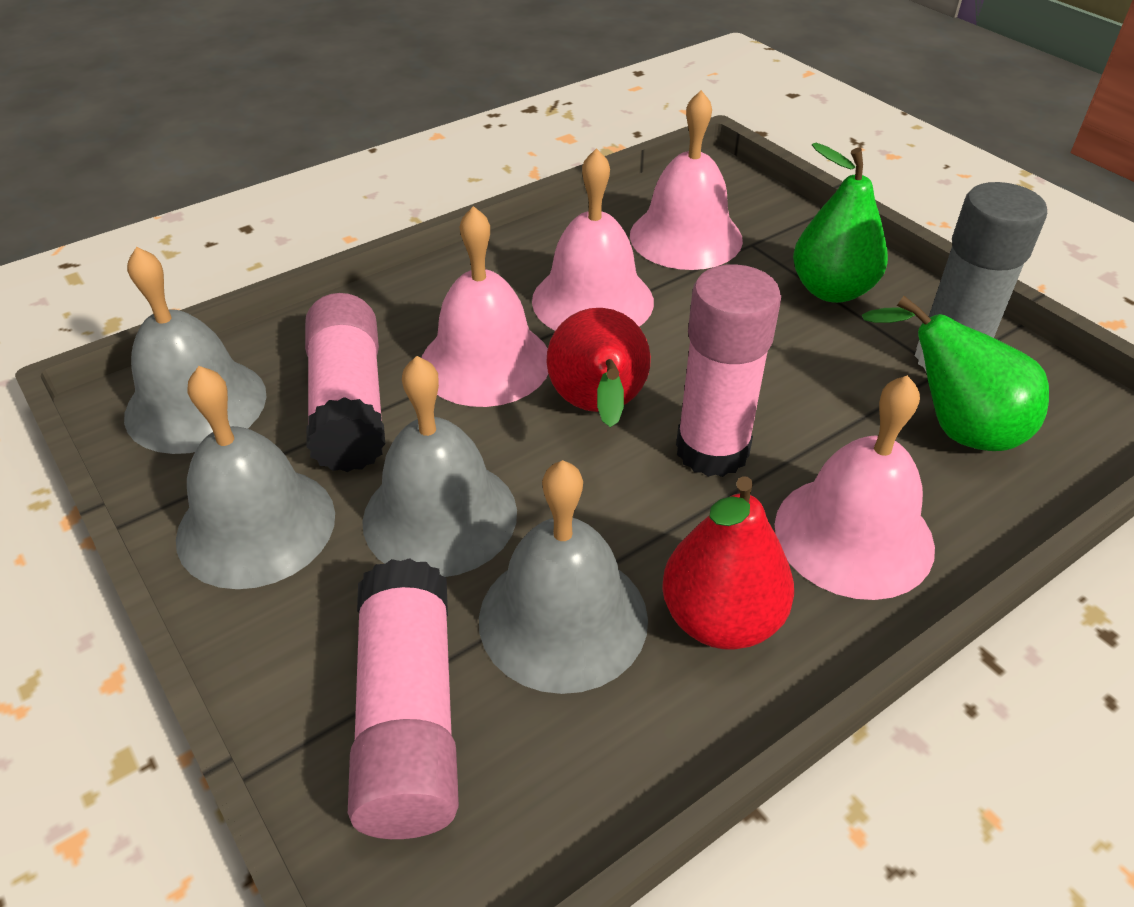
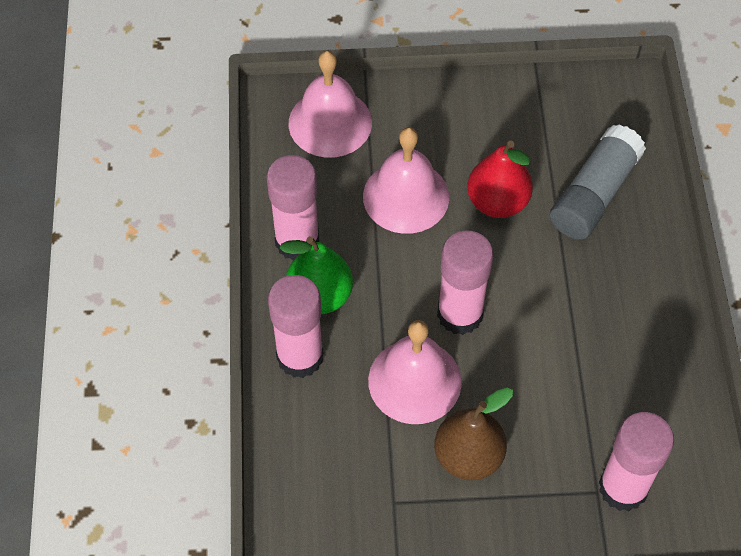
brown pear: none = 0 -> [434,388,513,480] = 1
green pear: [793,143,888,303] [862,296,1049,451] = 2 -> [279,236,353,314] = 1
grey bell: [124,247,267,454] [176,366,335,589] [362,356,517,577] [479,460,648,694] = 4 -> none = 0
pink bell: [422,206,548,407] [532,148,654,330] [630,90,743,270] [775,375,935,600] = 4 -> [289,51,372,158] [363,127,449,234] [368,320,462,424] = 3
pink glue stick: [305,293,385,472] [348,558,459,839] [676,264,781,477] = 3 -> [266,155,319,261] [268,275,324,378] [437,231,493,335] [599,412,674,511] = 4
red pear: [546,308,651,427] [662,476,794,650] = 2 -> [467,141,533,218] = 1

